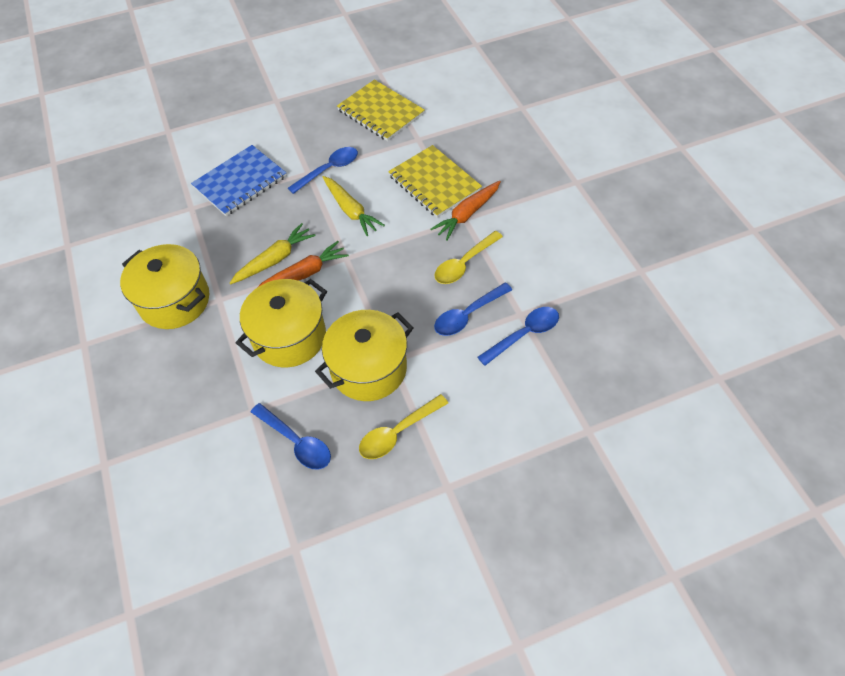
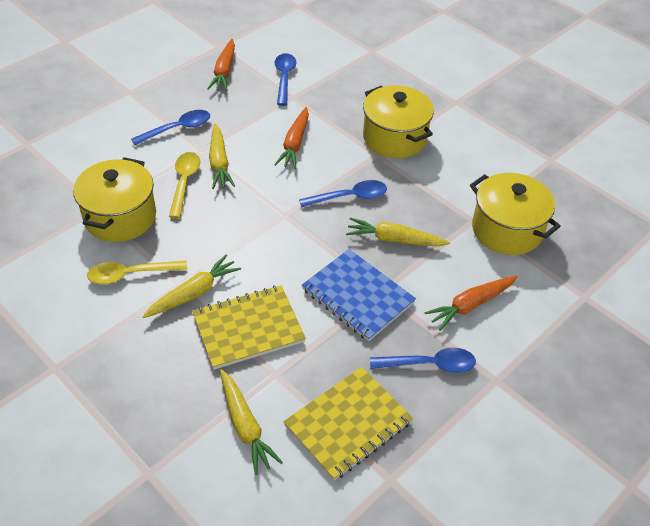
orange carrot: [257,241,349,288] [431,181,501,241] = 2 -> [207,39,235,91] [274,107,309,169] [424,276,517,331] = 3
yellow carrot: [230,223,316,284] [323,176,385,236] = 2 -> [143,254,241,318] [209,123,235,189] [220,369,283,475] [346,218,450,246] = 4

